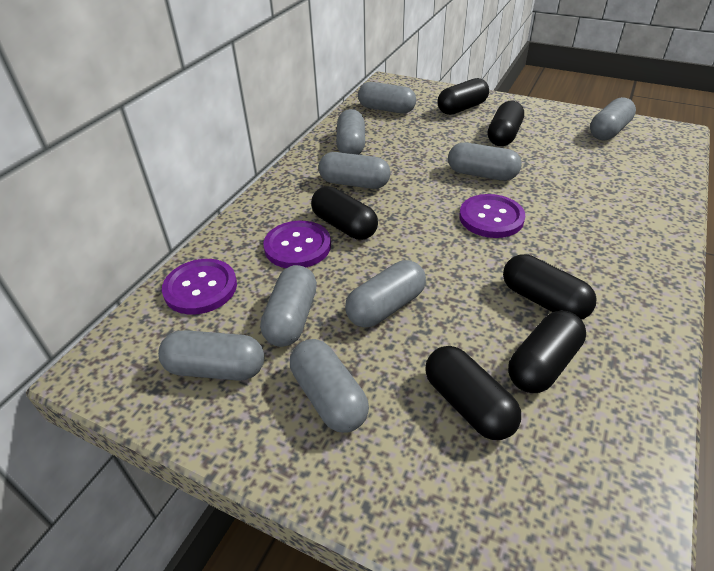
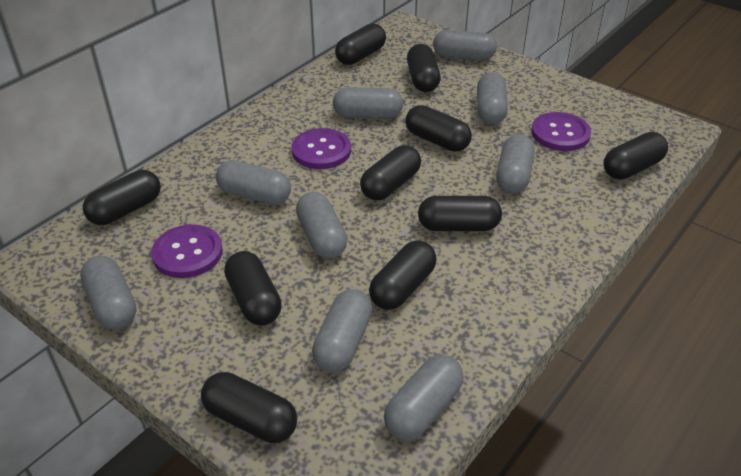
black capsule: [311,186,378,240] [425,346,521,440] [437,78,489,115] [488,101,524,146] [503,254,596,320] [508,310,586,393] = 6 -> [83,170,161,225] [201,372,297,443] [224,251,282,325] [335,23,386,65] [360,145,421,200] [369,240,437,310] [405,105,472,152] [407,44,441,92] [418,196,502,231] [604,132,668,180] = 10

